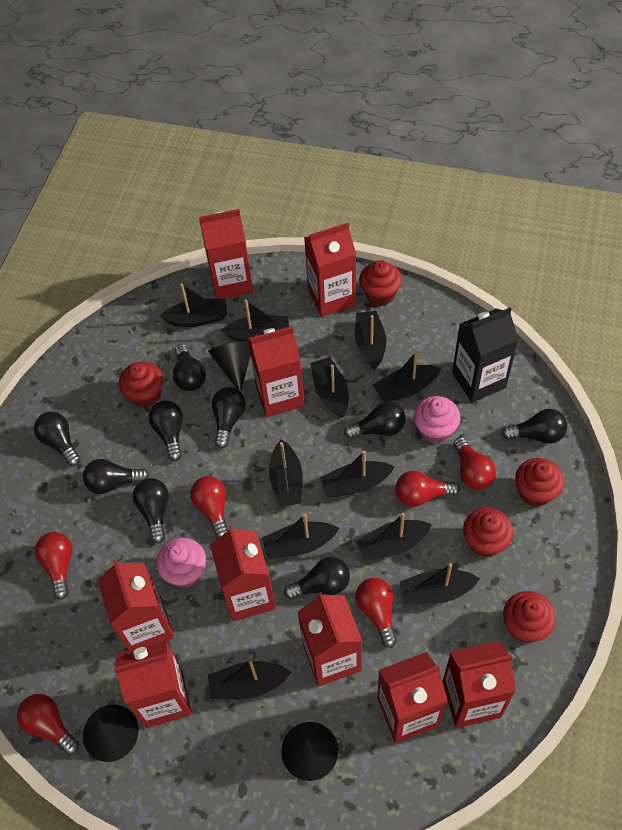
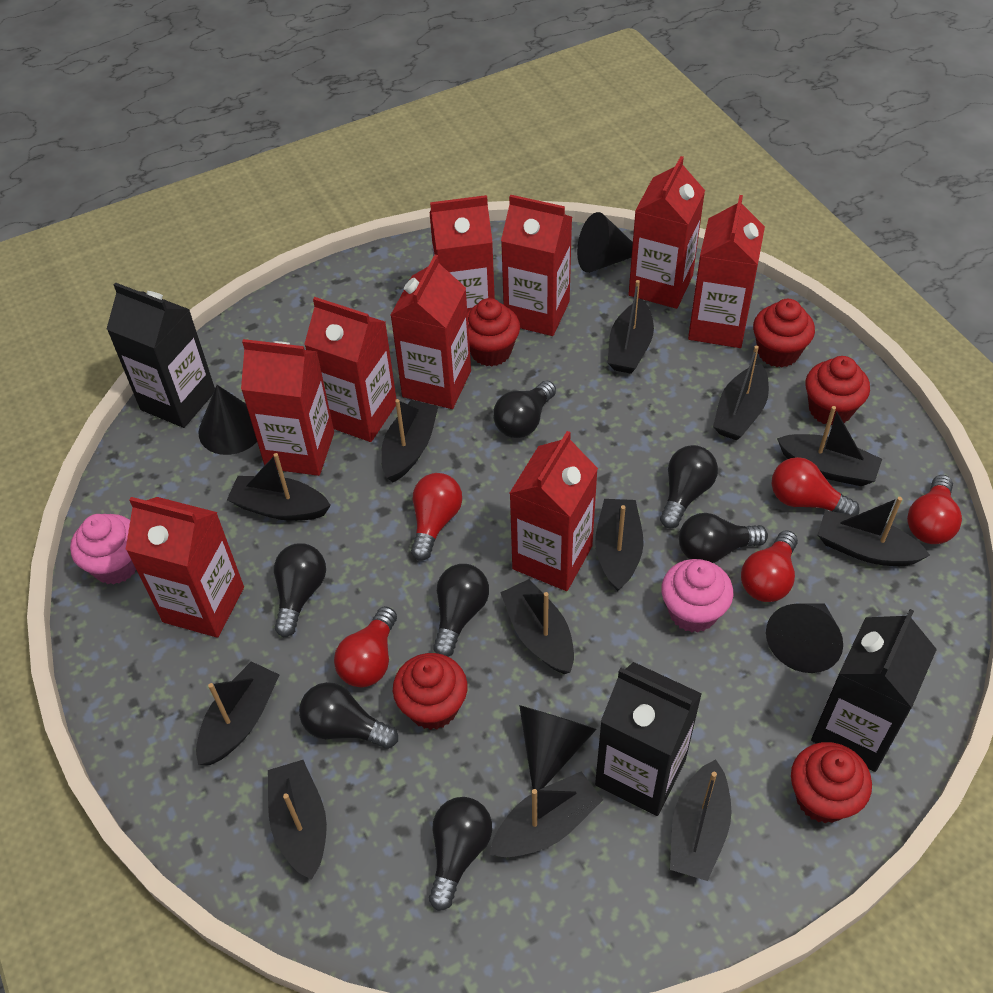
black boat: [160,283,227,327] [208,661,291,699] [221,299,289,342] [262,514,339,558] [269,439,303,506] [310,357,349,418] [320,450,395,497] [355,311,386,370] [356,513,432,561] [373,351,441,402] [399,563,480,604] = 11 -> [196,661,279,765] [227,453,331,521] [268,760,327,880] [381,399,438,482] [490,772,603,857] [500,579,574,674] [595,499,644,592] [608,280,654,374] [670,759,732,881] [713,346,769,440] [777,406,882,486] [818,497,930,566] = 12
black carton: [452,307,519,403] = 1 -> [107,283,215,428] [595,662,702,816] [811,609,937,772] = 3
black cone: [83,705,139,762] [208,341,250,392] [281,722,338,781] = 3 -> [198,385,257,455] [519,705,597,790] [577,212,633,273] [766,603,843,673] = 4
black light bulb: [34,412,81,466] [83,459,149,494] [133,478,169,543] [148,401,183,461] [173,344,206,391] [212,387,246,449] [284,557,350,599] [344,402,406,439] [501,409,567,444] = 9 -> [274,543,326,637] [299,682,398,749] [429,797,492,911] [433,564,489,657] [493,381,556,438] [660,445,718,529] [679,513,768,563] = 7
red light bulb: [17,694,79,755] [35,532,73,600] [190,476,228,538] [355,578,397,648] [395,471,460,507] [453,437,496,490] = 6 -> [334,606,397,687] [411,473,462,561] [741,530,798,602] [771,457,860,515] [907,475,962,544] = 5

